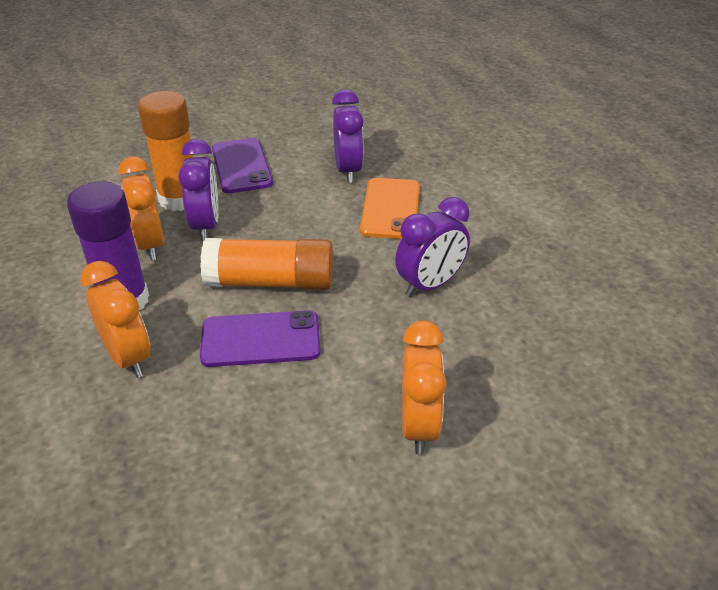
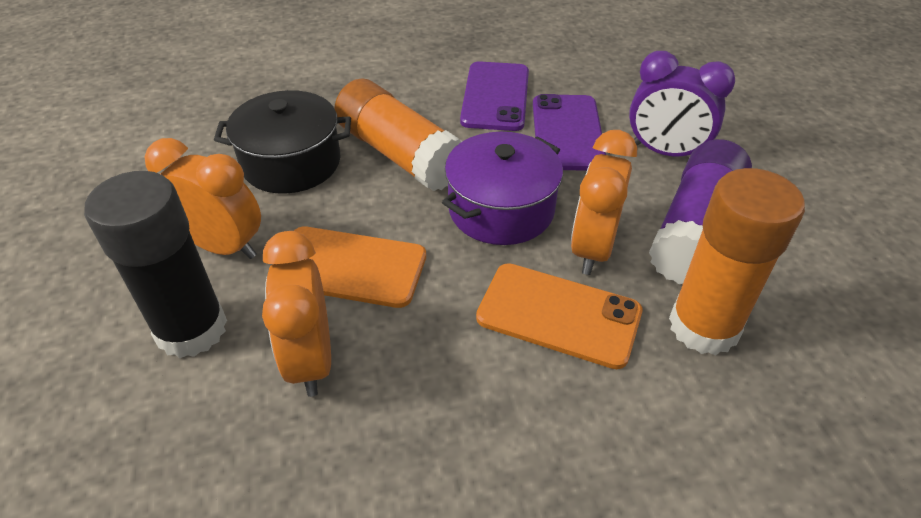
black glue stick: none = 0 -> [84,171,227,358] = 1
black pot: none = 0 -> [214,90,351,194] = 1
orange phone: [360,178,420,239] = 1 -> [294,226,426,308] [476,263,642,369] = 2
purple clock: [178,139,219,241] [332,89,364,183] [395,197,470,297] = 3 -> [629,51,735,156] = 1
purple pot: none = 0 -> [442,132,563,245] = 1

